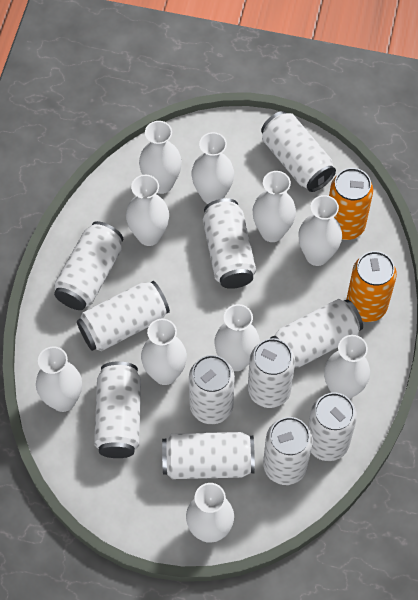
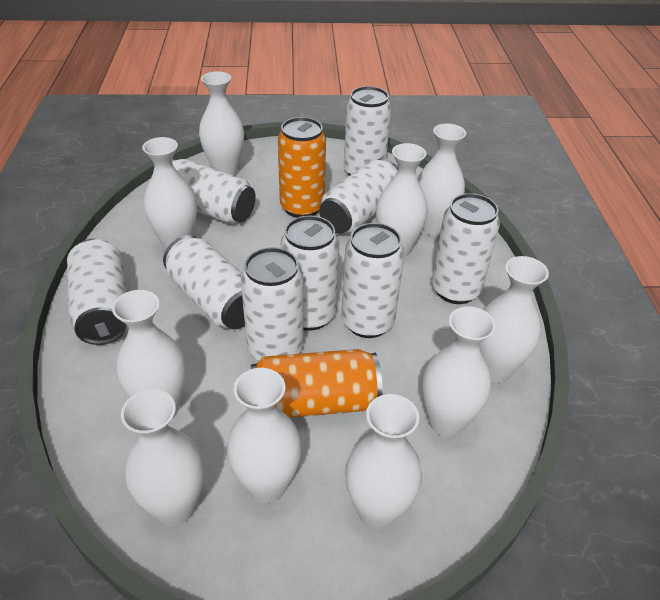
white can: [54,221,123,310] [77,281,170,351] [94,361,141,458] [162,432,255,479] [189,355,235,424] [203,198,256,289] [248,338,295,408] [261,111,336,192] [263,417,313,485] [271,299,363,367] [308,392,357,461] = 11 -> [67,238,127,345] [163,235,245,329] [172,159,256,224] [241,247,304,361] [280,216,339,331] [319,158,398,234] [341,223,405,338] [344,86,391,176] [432,193,500,304] = 9

